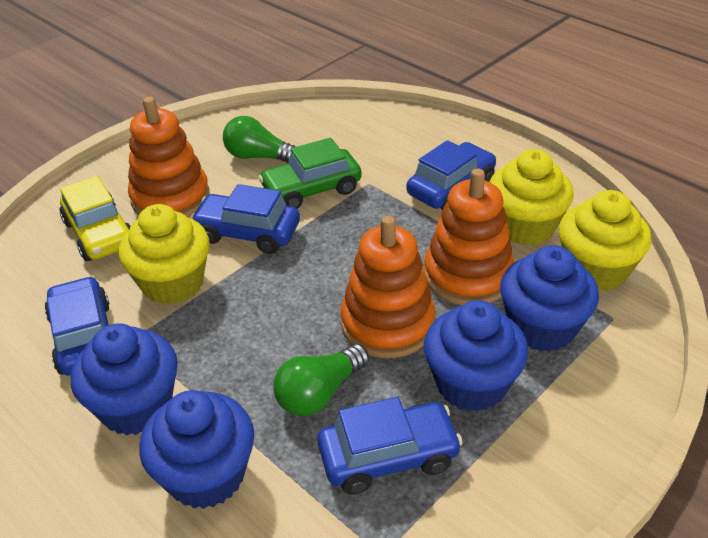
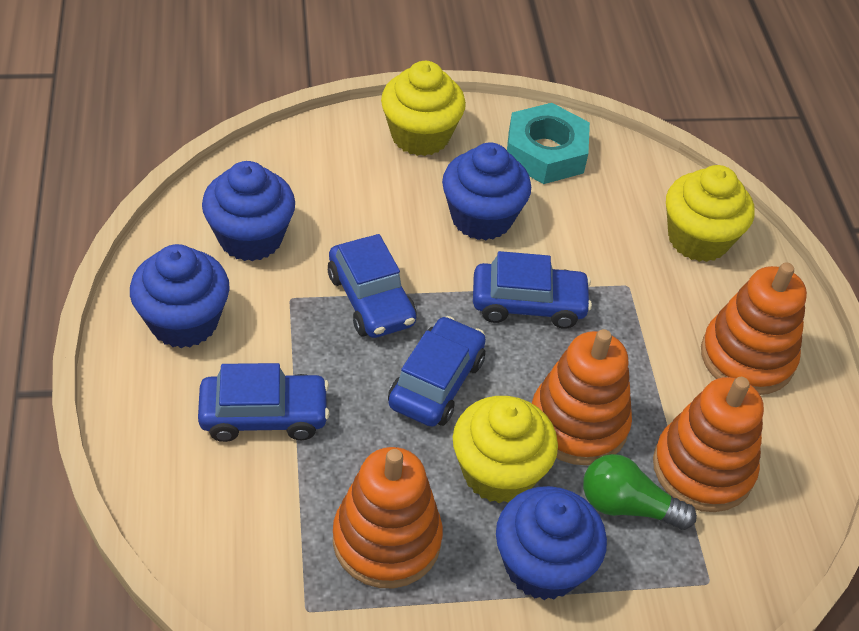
green car: [258,138,362,209] = 1 -> none = 0
green light bulb: [223,116,296,163] [274,344,369,416] = 2 -> [583,454,697,530] = 1
orange stacking toy: [128,97,210,217] [340,215,435,358] [424,169,514,305] = 3 -> [333,447,443,588] [532,329,632,465] [653,377,764,512] [701,262,807,395] = 4
turquoise nut: none = 0 -> [507,103,590,184] = 1
yellow car: [60,176,131,261] = 1 -> none = 0

